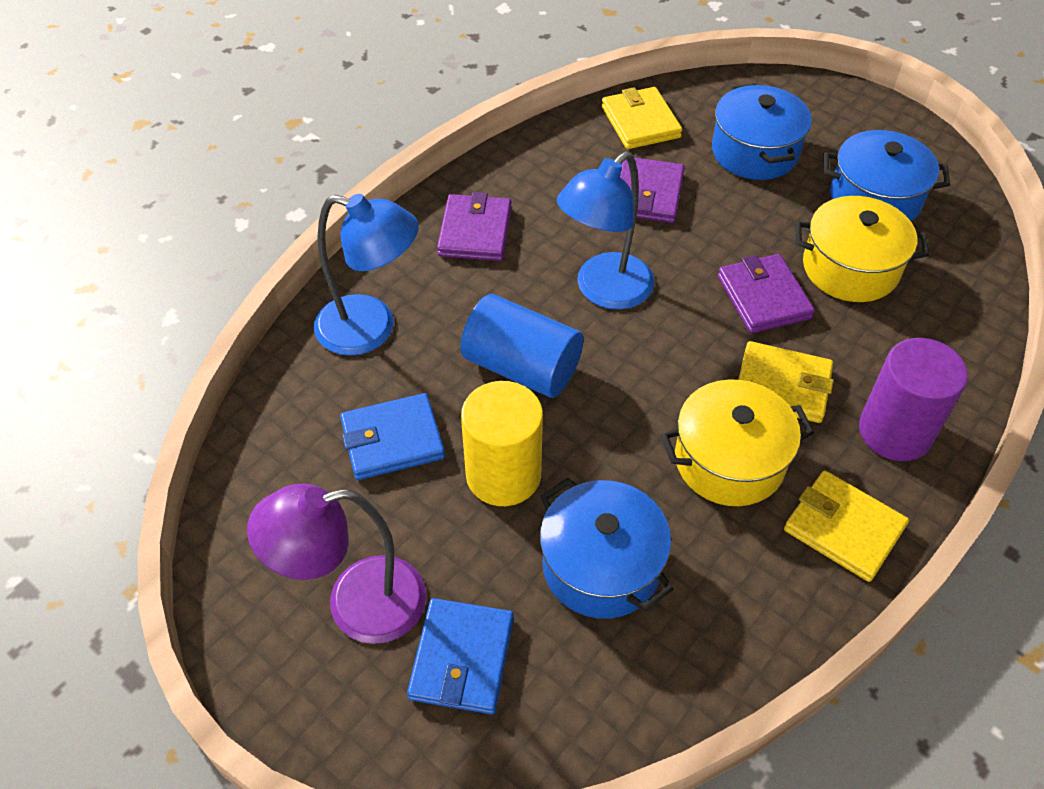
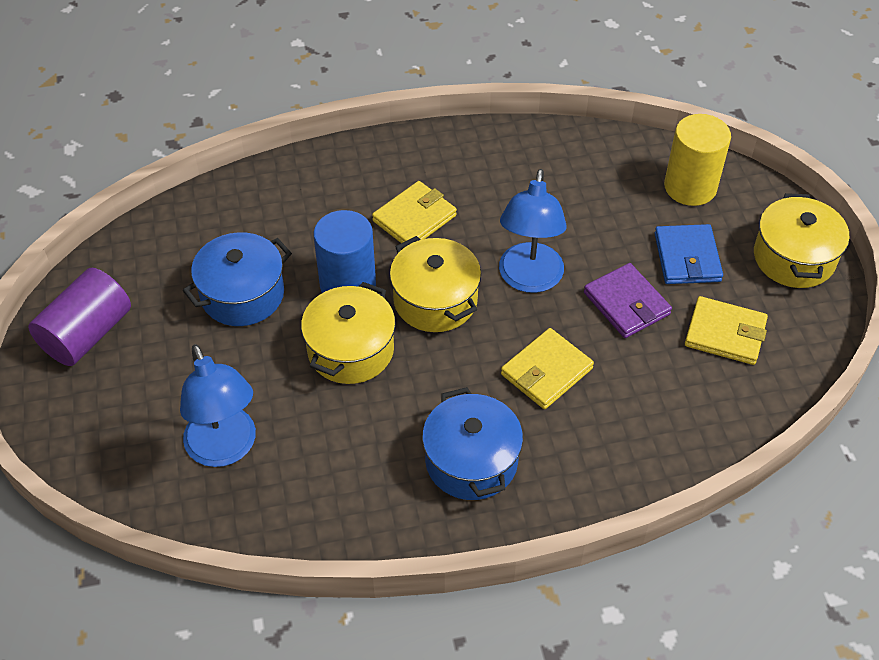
blue pot: [540,478,673,619] [712,83,812,180] [823,130,950,222] = 3 -> [183,232,292,326] [422,387,523,500] = 2
blue wallet: [340,393,445,480] [407,598,514,714] = 2 -> [654,224,723,284] = 1
purple lamp: [247,484,426,644] = 1 -> none = 0
purple wallet: [437,192,512,261] [620,157,685,223] [718,254,815,333] = 3 -> [584,263,672,338] = 1
yellow pot: [661,379,814,506] [795,196,929,302] = 2 -> [301,282,396,384] [390,236,481,332] [754,193,849,288] = 3

